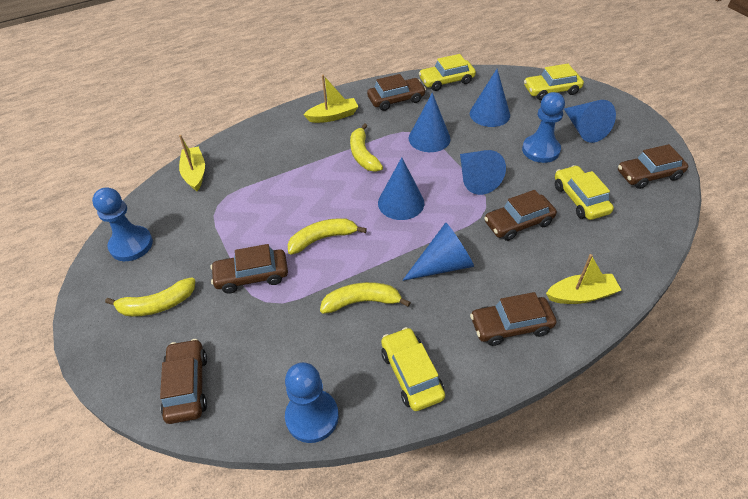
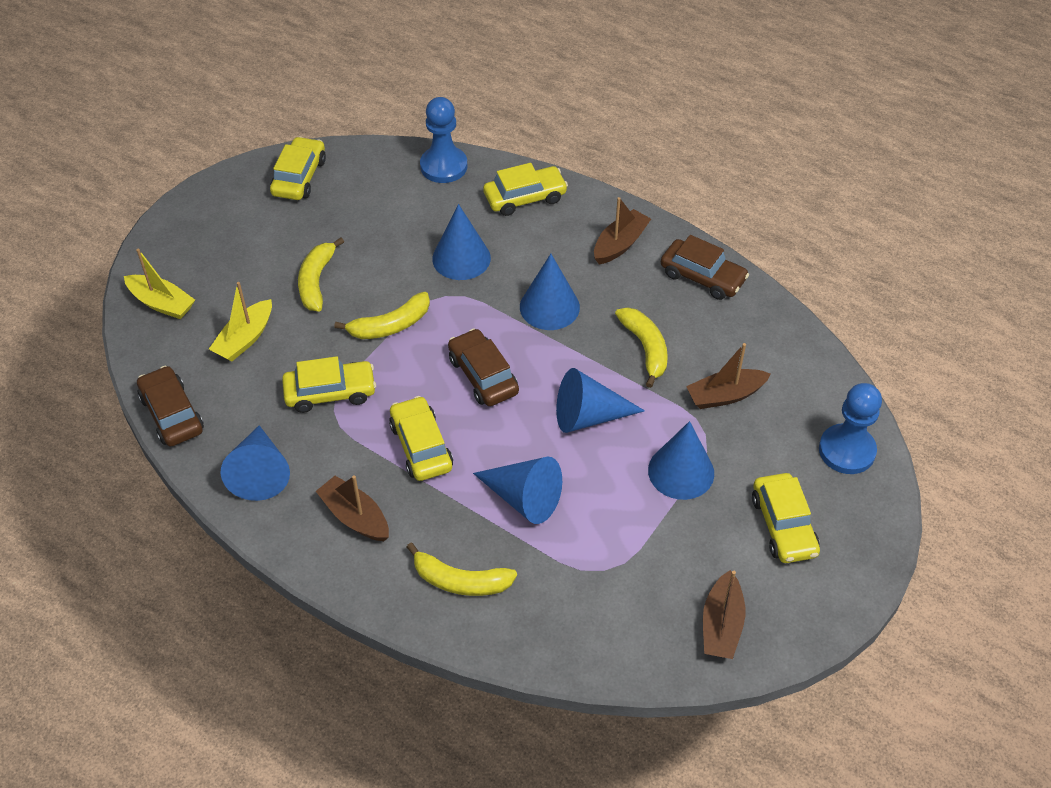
blue pawn: [92,187,153,261] [285,362,339,443] [522,92,565,163] = 3 -> [420,97,467,183] [819,383,882,474] = 2
brown boat: none = 0 -> [316,475,389,541] [594,197,651,265] [686,343,771,409] [703,570,745,659] = 4
brown car: [160,339,207,424] [210,244,288,294] [367,74,426,111] [470,292,557,346] [484,190,557,241] [618,144,688,189] = 6 -> [137,366,204,446] [448,328,519,406] [661,235,749,300] = 3
yellow boat: [179,135,205,191] [303,75,359,123] [546,254,621,304] = 3 -> [124,248,195,319] [209,282,272,361] = 2
yellow car: [381,327,445,411] [419,54,476,91] [524,64,584,100] [555,165,614,220] = 4 -> [270,137,326,200] [282,356,376,413] [389,396,453,481] [483,163,568,216] [752,473,820,563] = 5

